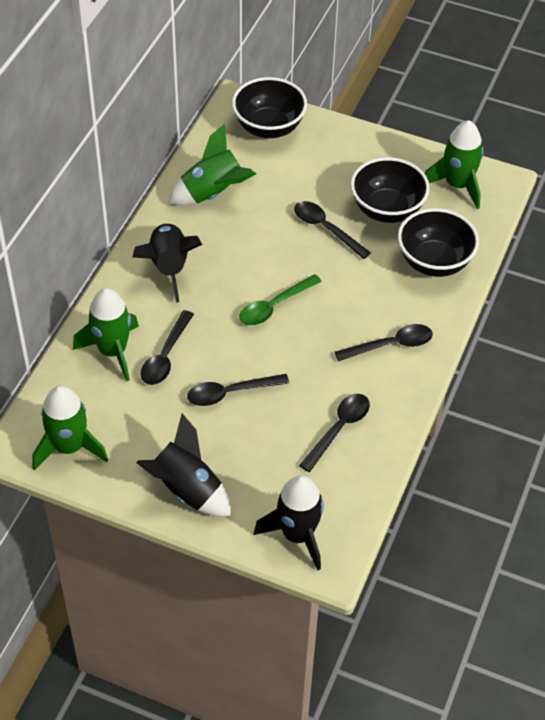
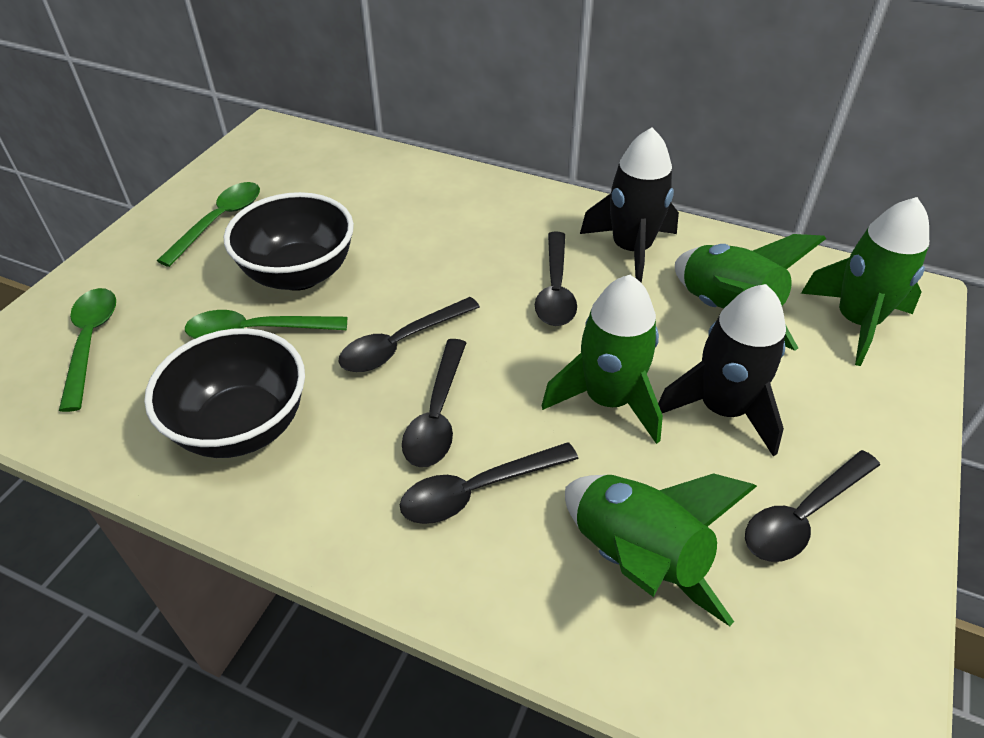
black bowl: [232,77,307,138] [351,157,430,223] [398,208,479,277] = 3 -> [144,328,305,458] [224,192,354,291] = 2
black rocket: [133,223,202,303] [136,413,232,517] [254,475,324,571] = 3 -> [580,128,679,283] [658,284,786,457] = 2
green spoon: [239,274,322,325] = 1 -> [59,288,116,412] [157,182,260,267] [185,310,347,339] = 3

